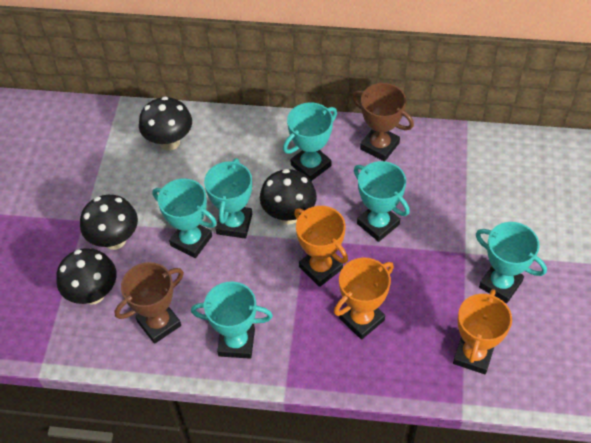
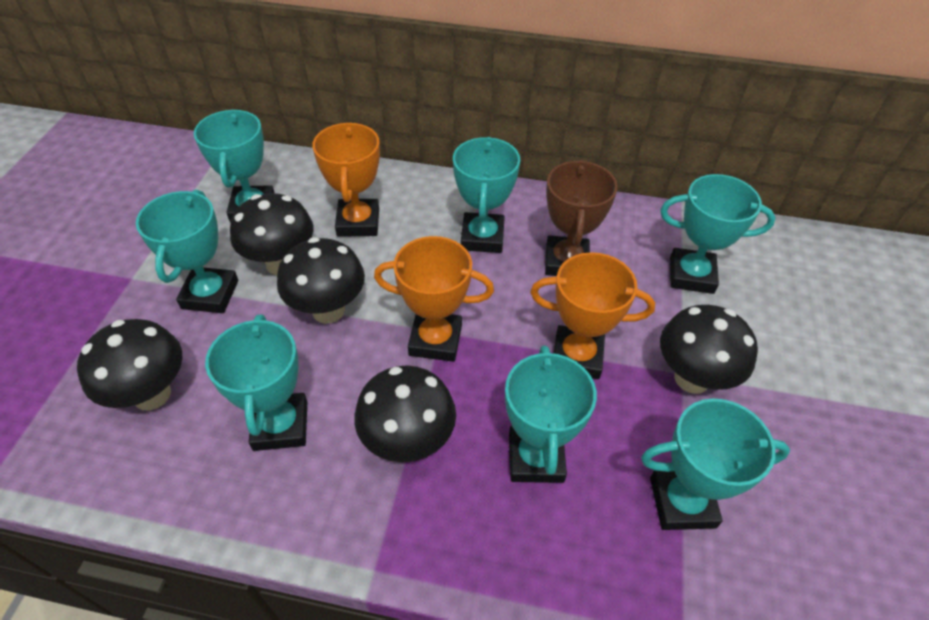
black mushroom: [56,248,117,305] [80,195,138,250] [139,96,192,151] [260,169,317,224] = 4 -> [77,319,183,411] [230,193,314,275] [277,237,365,324] [354,366,456,462] [660,305,758,394] = 5
brown trophy: [115,262,184,344] [352,83,414,161] = 2 -> [545,160,618,276] = 1
turquoise trophy: [153,178,217,258] [191,282,273,359] [204,158,252,239] [283,102,337,181] [354,161,410,242] [476,222,547,303] = 6 -> [136,190,238,313] [194,110,274,223] [205,314,307,451] [453,137,520,253] [505,345,597,483] [641,398,790,530] [660,174,776,294] = 7

